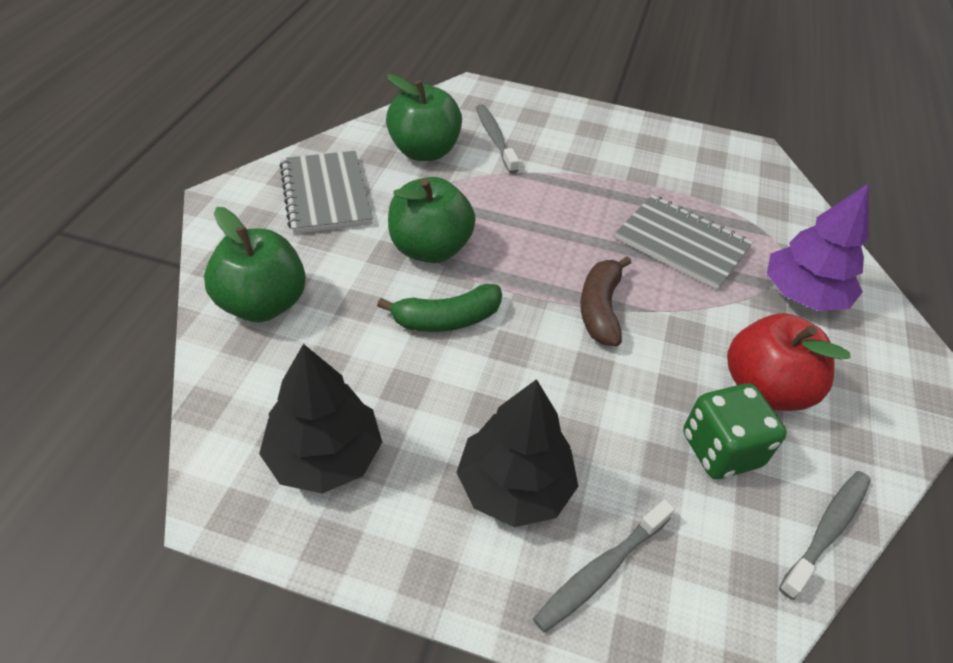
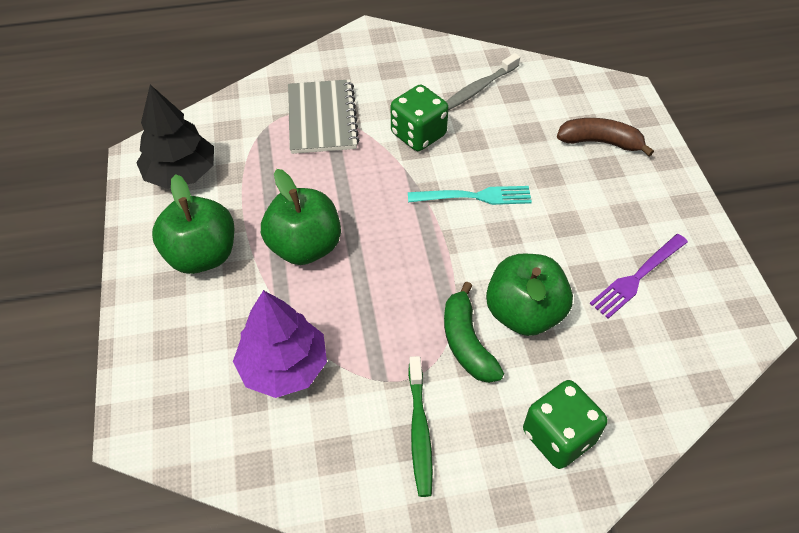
black tree: [259,344,382,494] [456,379,578,527] = 2 -> [136,85,214,189] = 1
green dice: [683,383,787,479] = 1 -> [391,85,449,151] [523,380,608,469] = 2
green toothbrush: none = 0 -> [408,356,433,497] = 1
grey notebook: [280,151,373,234] [615,195,753,290] = 2 -> [288,79,359,154] = 1
grey toothbrush: [476,104,519,174] [533,499,675,633] [779,471,871,600] = 3 -> [446,53,520,110] = 1
purple fork: none = 0 -> [590,234,688,319] = 1
red apple: [727,313,851,411] = 1 -> none = 0
turquoise fork: none = 0 -> [408,186,532,205] = 1

